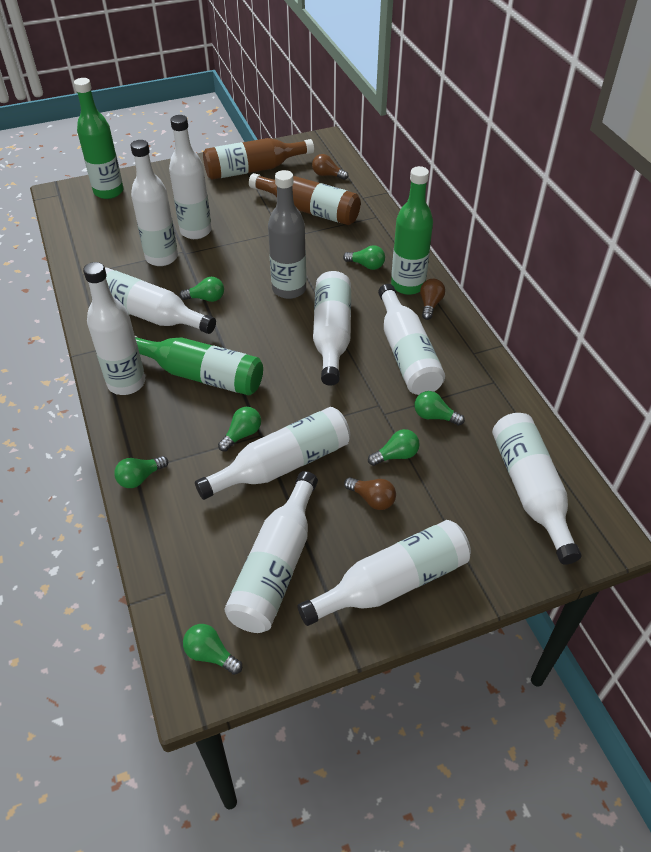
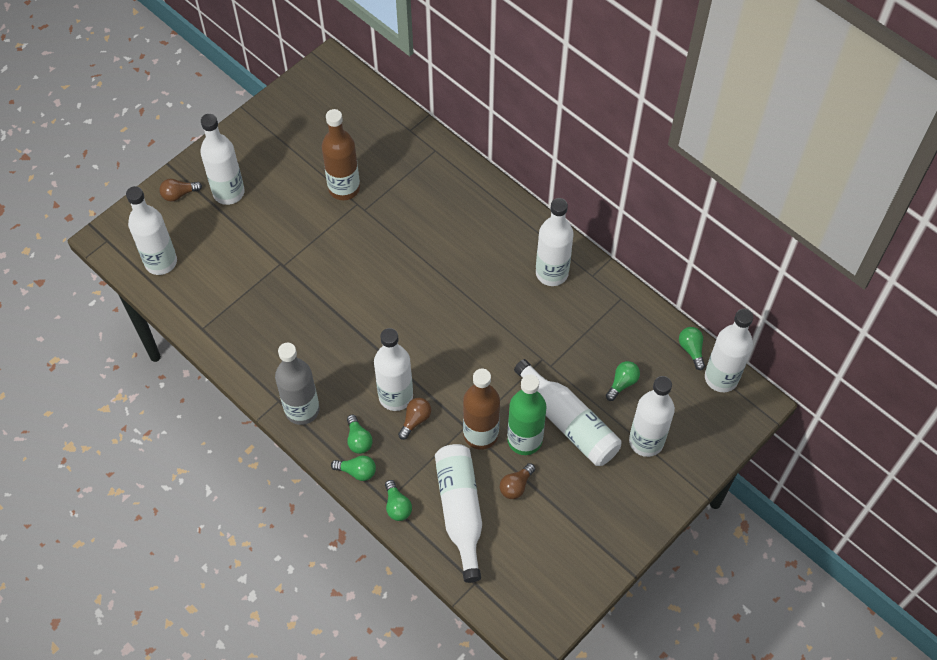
green bottle: [74,78,123,199] [135,336,263,395] [391,166,433,295] = 3 -> [507,374,547,455] = 1
green light bulb: [114,456,168,488] [180,277,224,302] [183,624,242,675] [218,407,261,452] [343,245,385,270] [368,429,420,466] [414,391,465,426] = 7 -> [331,455,376,481] [347,414,373,454] [385,480,412,521] [606,361,640,401] [679,327,705,370] = 5
white bottle: [83,262,145,395] [90,268,216,334] [131,140,178,266] [169,115,212,239] [195,407,350,500] [224,471,318,633] [297,520,471,626] [313,271,351,386] [378,284,445,395] [492,413,582,565] = 10 -> [126,186,177,275] [200,114,245,205] [374,328,413,411] [435,444,482,583] [514,359,621,466] [536,198,574,286] [629,376,675,457] [705,309,753,392] = 8

